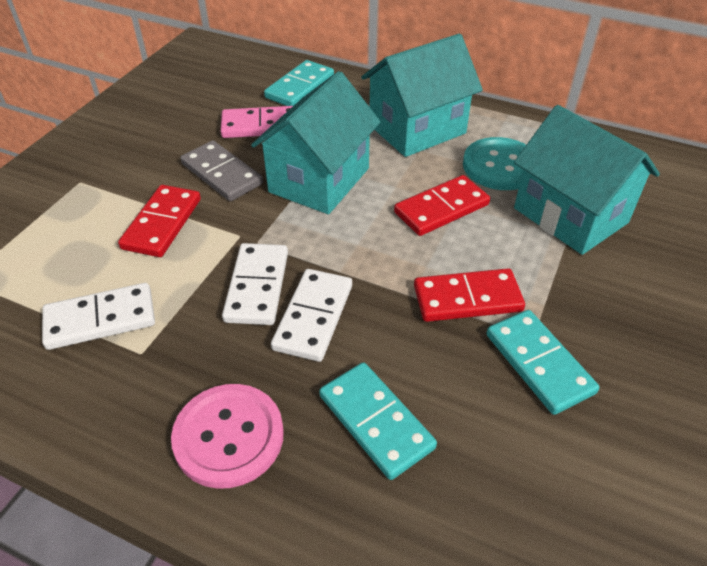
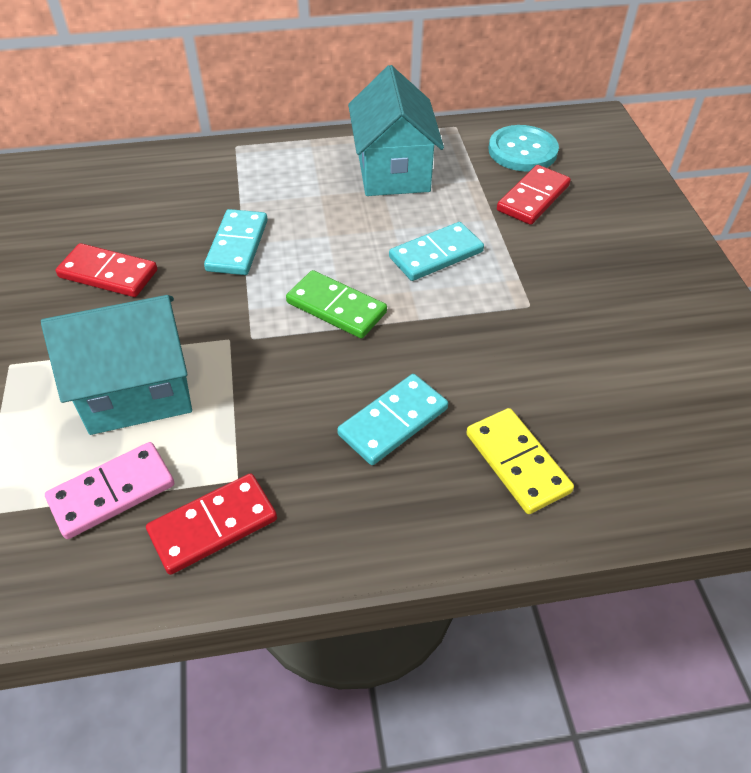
green domino: none = 0 -> [286,270,387,339] = 1
grey domino: [180,141,263,201] = 1 -> none = 0
pink button: [171,384,284,489] = 1 -> none = 0
turquoise house: [251,71,381,214] [361,34,483,157] [514,105,660,255] = 3 -> [41,295,192,435] [348,65,444,196] = 2
white domino: [42,283,155,350] [222,243,288,325] [271,269,352,362] = 3 -> none = 0
yellow domino: none = 0 -> [466,408,574,514] = 1

